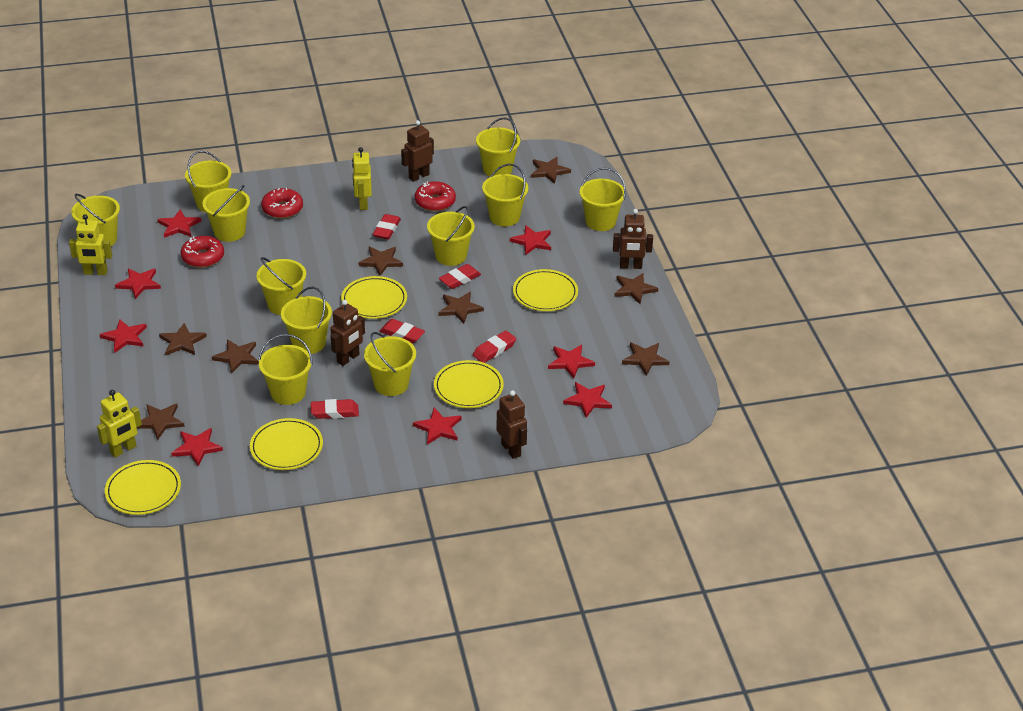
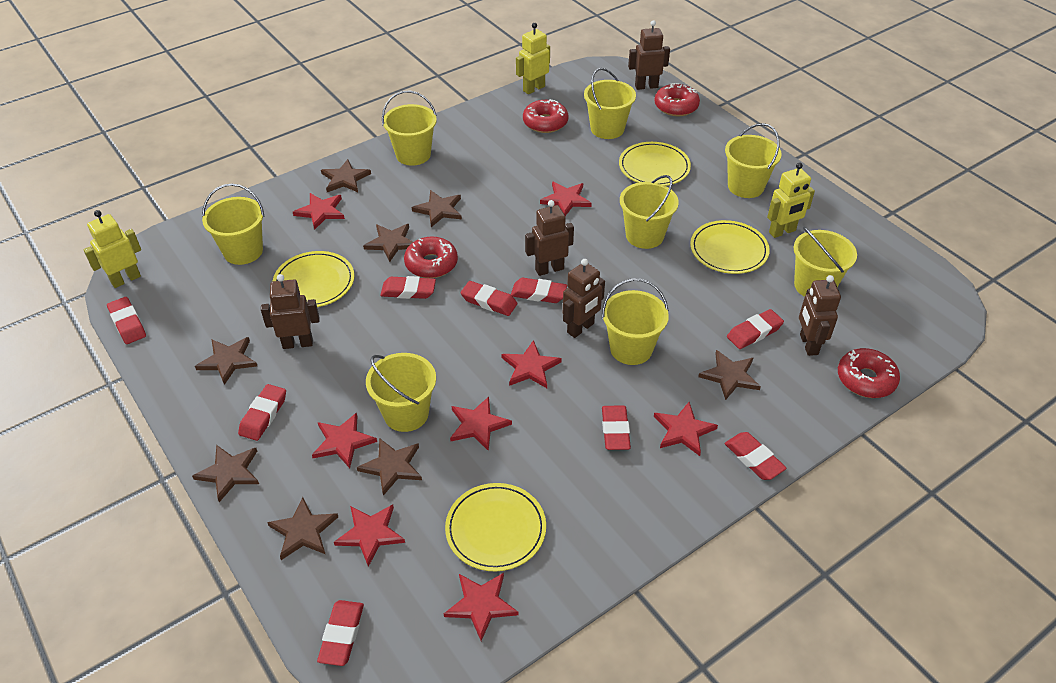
brown robot: [331,300,365,366] [401,120,434,182] [496,390,527,459] [613,209,653,269] = 4 -> [261,274,319,349] [525,200,574,276] [563,259,605,338] [628,20,670,90] [799,275,841,356] = 5
red donut: [180,236,224,268] [261,188,303,219] [415,181,456,211] = 3 -> [404,236,458,278] [523,99,569,133] [654,83,700,116] [838,348,900,398] = 4
red eraser: [311,399,359,419] [373,214,401,239] [380,319,425,344] [439,264,481,289] [473,331,516,363] = 5 -> [107,297,146,344] [238,384,286,441] [317,600,364,666] [380,276,436,299] [460,281,517,316] [511,278,567,303] [602,406,631,450] [725,432,787,480] [727,309,784,349] = 9
yellow bucket: [71,194,120,246] [185,151,232,212] [202,185,250,242] [256,257,306,315] [258,334,313,405] [281,287,332,354] [364,332,416,396] [427,206,475,266] [476,117,520,176] [482,164,528,226] [580,168,626,231] = 11 -> [202,184,265,265] [366,353,436,432] [382,91,437,166] [584,68,636,139] [602,278,669,365] [620,175,679,249] [725,123,782,198] [794,226,857,297] = 8
yellow plate: [105,460,181,515] [250,418,323,470] [341,276,407,319] [434,360,504,408] [513,269,578,311] = 5 -> [273,251,354,307] [445,483,546,572] [619,142,691,186] [690,220,770,274] = 4

